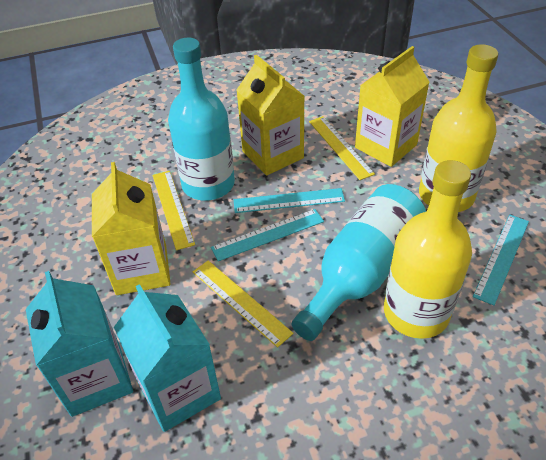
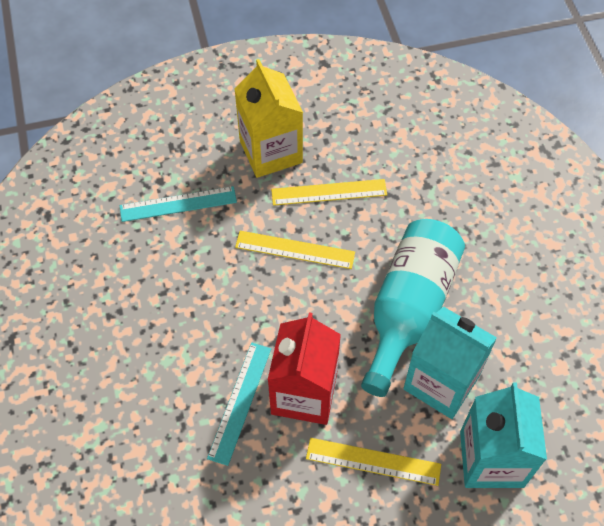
red carton: none = 0 -> [268,312,341,425] = 1
turquoise bottle: [168,38,235,201] [292,184,426,341] = 2 -> [361,219,465,397] = 1
turquoise ruler: [211,209,324,261] [234,188,345,213] [473,215,529,306] = 3 -> [120,186,237,222] [207,342,271,466] = 2
yellow bottle: [384,160,472,339] [419,44,498,212] = 2 -> none = 0
yellow carton: [92,162,171,295] [236,55,304,176] [355,46,430,167] = 3 -> [234,59,303,178] = 1

